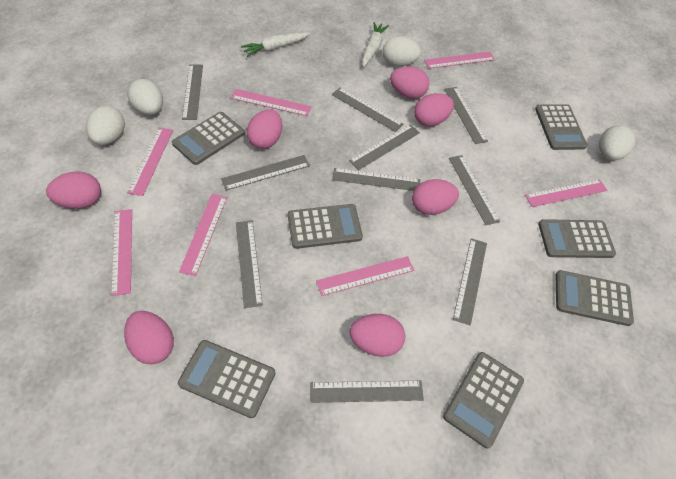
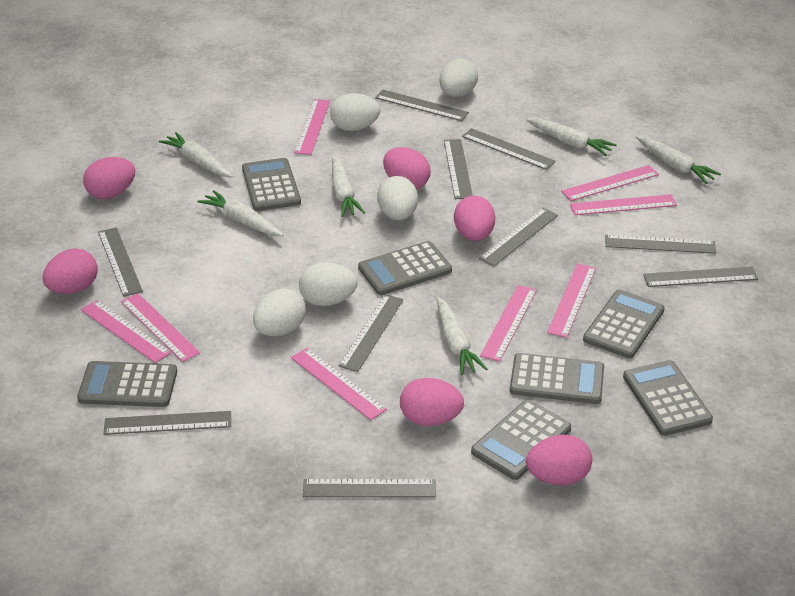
pink egg: [46,171,101,209] [124,311,174,365] [247,110,282,149] [350,314,405,357] [390,66,430,99] [412,179,459,215] [414,93,454,127] = 7 -> [43,248,98,294] [83,157,135,199] [383,147,431,189] [400,378,464,426] [454,196,495,241] [526,435,592,486] = 6
pink ruler: [111,209,132,296] [127,127,173,196] [179,194,227,276] [231,89,311,116] [316,256,414,296] [424,52,495,69] [525,179,607,207] = 7 -> [81,300,171,363] [121,293,200,362] [291,348,387,420] [294,99,330,155] [480,285,537,362] [547,263,596,338] [561,165,659,201] [570,194,677,215] = 8
white carrot: [241,32,311,57] [362,22,389,67] = 2 -> [159,132,233,177] [198,190,284,236] [332,156,365,217] [437,297,487,375] [526,118,617,156] [635,136,721,184] = 6
white egg: [86,106,125,145] [127,79,163,115] [383,36,421,66] [599,125,635,161] = 4 -> [253,289,306,336] [299,262,358,306] [330,93,380,131] [377,176,418,220] [439,58,478,97] = 5

